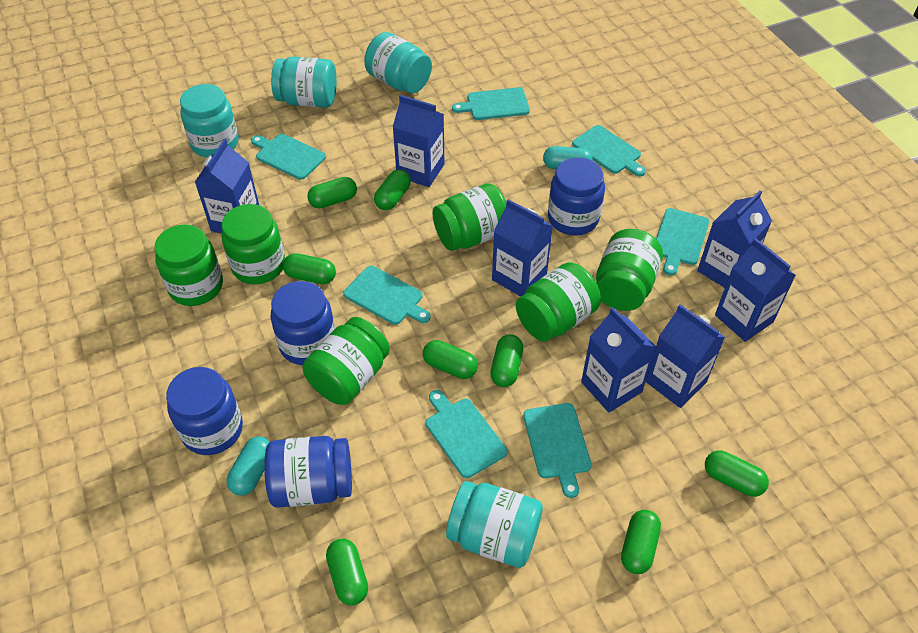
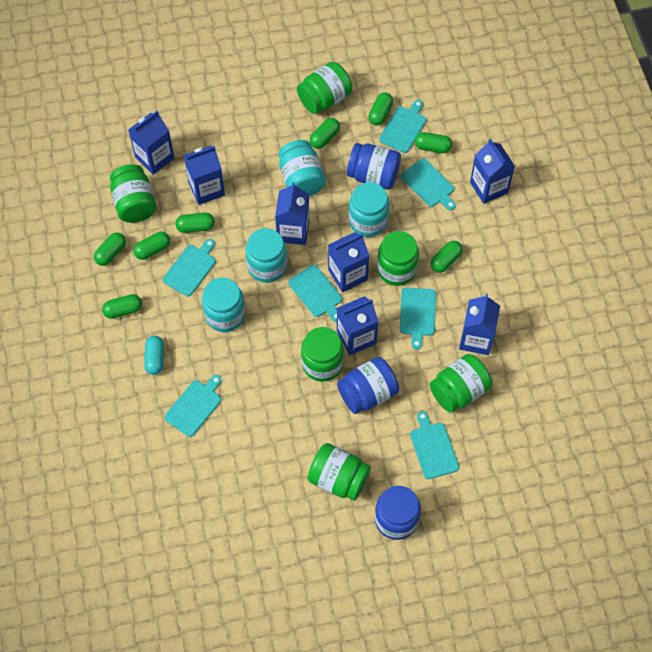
blue jar: [166,367,243,455] [264,436,352,508] [271,281,335,365] [548,157,605,235] = 4 -> [337,357,399,414] [347,143,401,190] [375,486,421,540] = 3
turquoise capsule: [227,436,270,496] [543,146,592,169] = 2 -> [144,336,164,375] = 1

